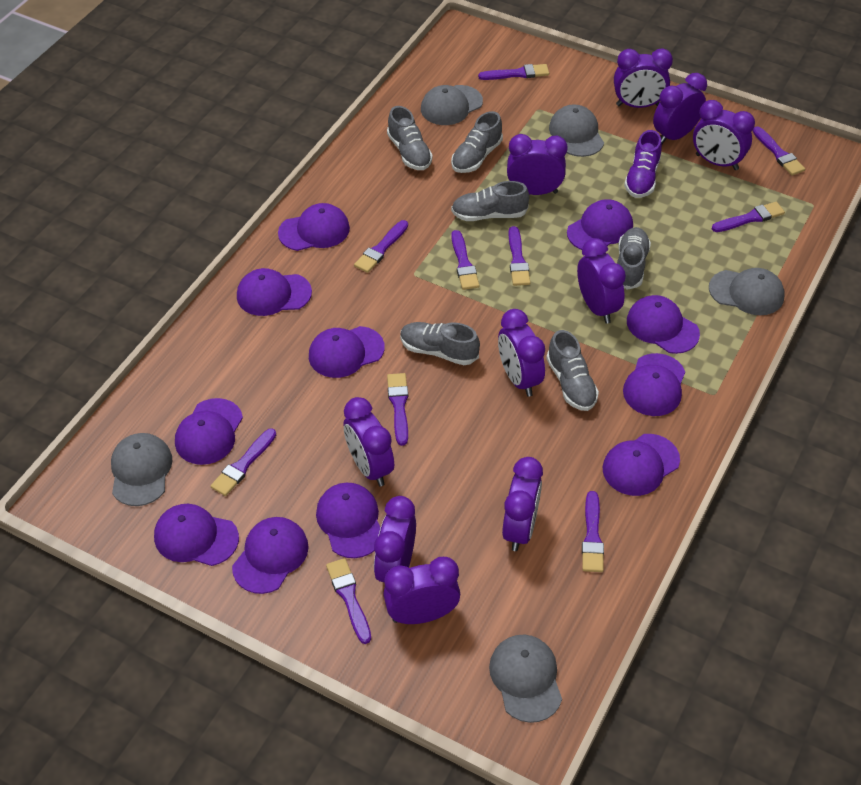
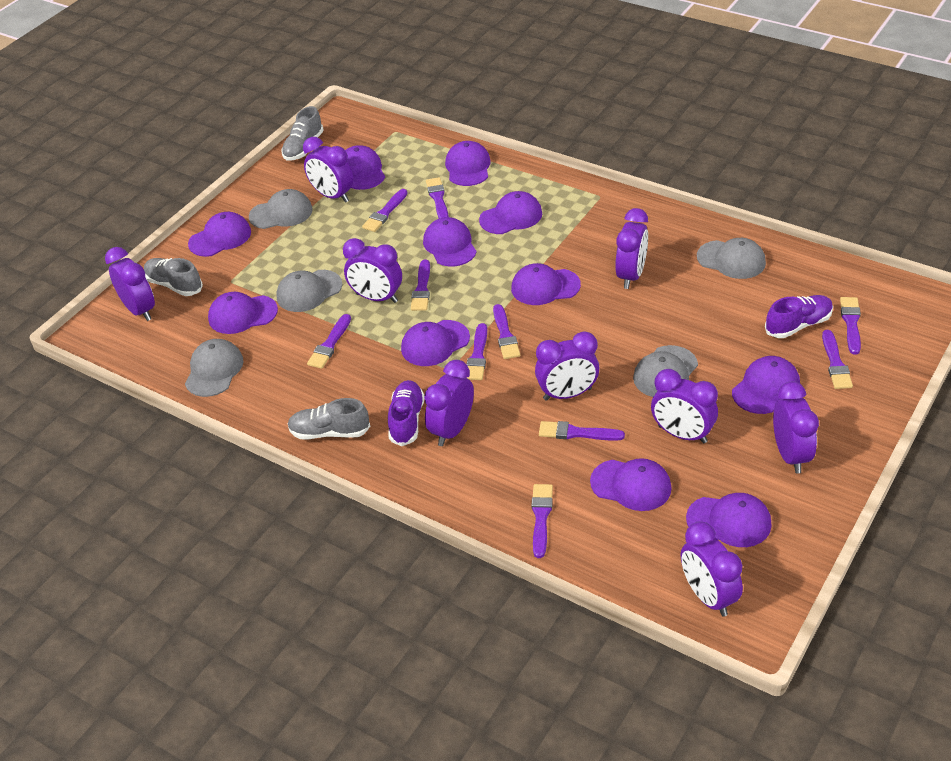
grey shoe: [387,106,433,170] [400,322,480,365] [451,111,503,173] [451,181,529,221] [546,330,599,411] [617,227,651,290] = 6 -> [144,258,203,296] [282,106,324,161] [287,398,370,439] = 3
purple clock: [344,397,394,486] [374,496,416,582] [383,557,460,624] [498,309,545,397] [502,457,543,551] [507,134,568,195] [577,238,626,324] [614,49,673,108] [653,73,707,144] [693,100,755,170] = 10 -> [105,247,155,321] [303,137,354,203] [343,238,402,303] [424,360,474,446] [535,331,600,401] [615,208,648,289] [651,369,718,443] [681,522,743,617] [773,381,819,474] = 9
purple shoe: [624,130,662,198] = 1 -> [388,380,424,446] [765,295,833,338] = 2

